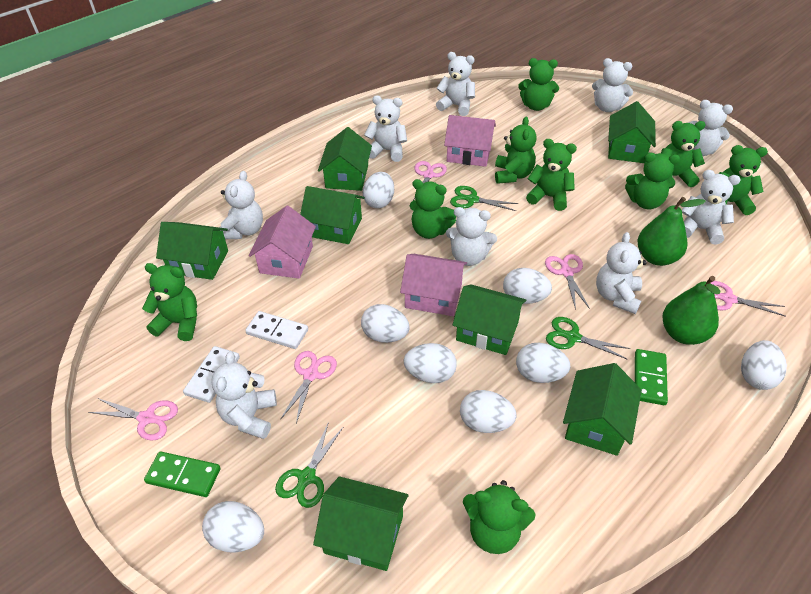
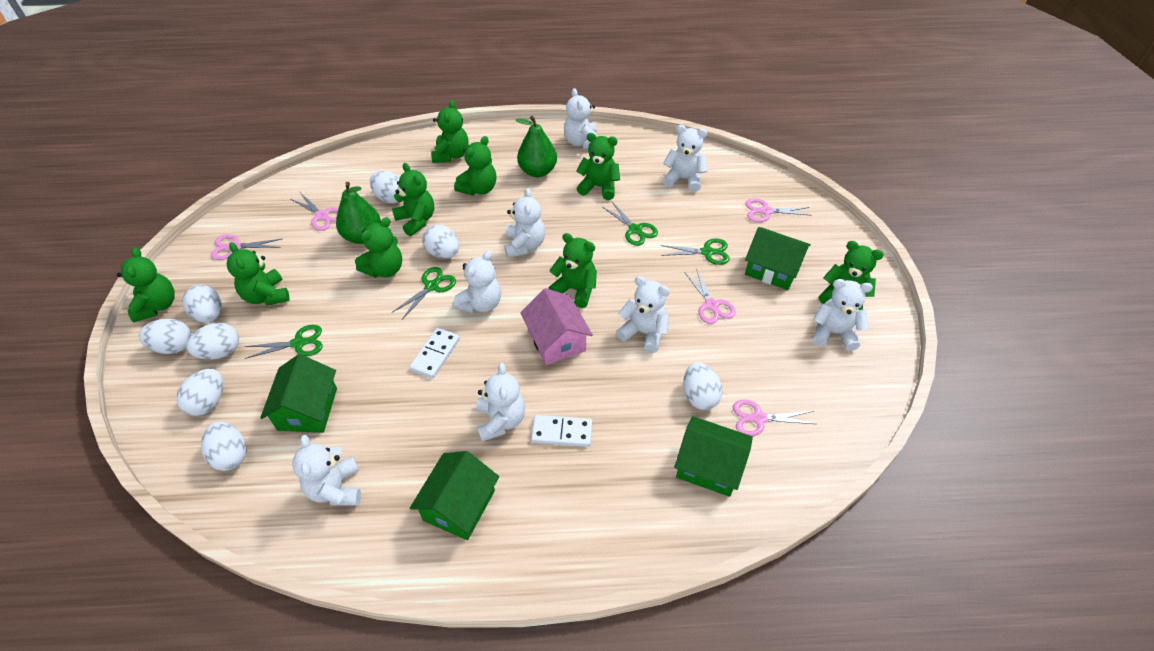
green domino: [144,451,220,497] [635,349,668,405] = 2 -> none = 0
green house: [156,222,228,280] [300,186,365,244] [313,476,409,571] [318,127,372,191] [452,284,526,355] [563,363,642,456] [608,101,656,163] = 7 -> [260,354,337,433] [410,451,499,540] [674,416,753,497] [745,227,811,290] = 4
green scissors: [275,422,343,508] [450,186,519,211] [546,317,630,360] = 3 -> [245,325,323,359] [392,267,456,319] [603,202,658,246] [661,238,730,265] = 4
pink house: [249,206,316,279] [400,254,467,316] [444,115,496,167] = 3 -> [520,288,593,365] = 1
white teddy bear: [211,351,277,439] [219,171,263,239] [364,95,407,162] [436,52,475,116] [446,207,497,266] [592,58,633,112] [596,232,647,314] [682,170,740,244] [688,100,733,156] = 9 -> [292,435,361,506] [453,250,501,313] [476,363,525,442] [505,188,545,258] [564,88,597,149] [616,276,670,353] [663,125,707,192] [812,279,873,351] = 8

